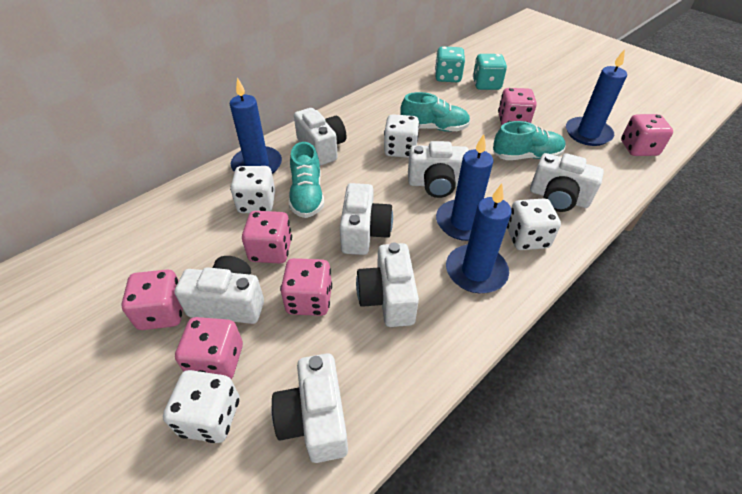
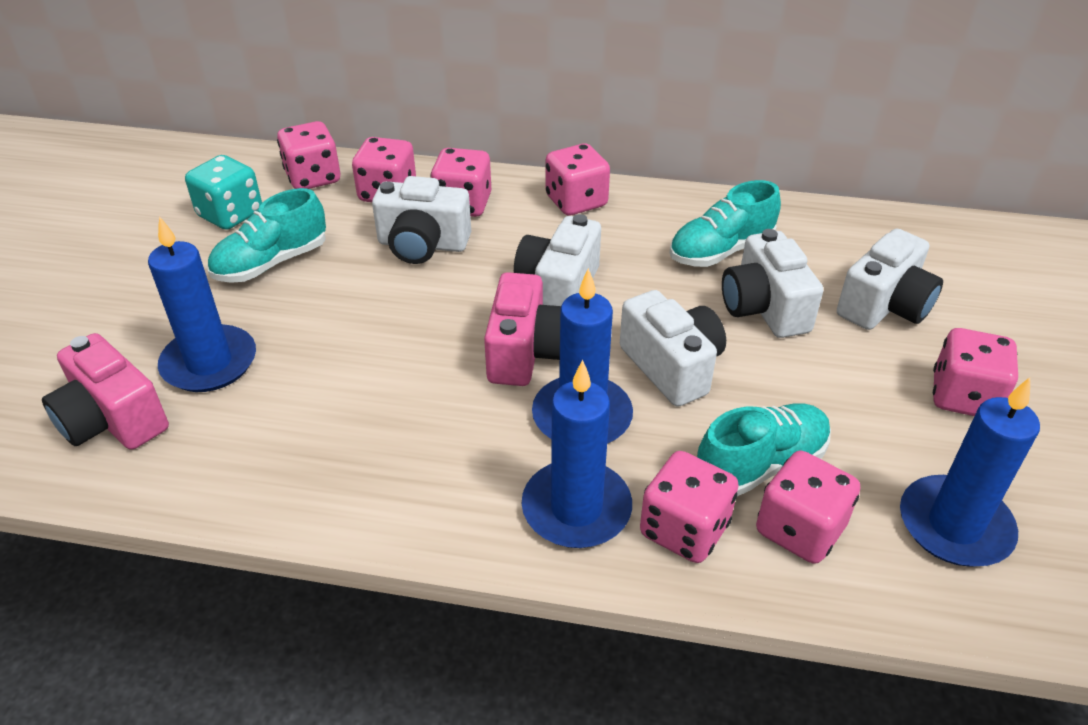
pink camera: none = 0 -> [42,333,169,450] [484,272,561,386] = 2
pink dice: [121,269,183,330] [175,317,243,380] [242,211,292,263] [280,258,332,316] [498,88,537,125] [621,114,673,156] = 6 -> [277,121,340,189] [352,137,416,202] [430,148,491,217] [545,143,610,215] [640,451,739,563] [756,451,860,564] [933,328,1018,416] = 7
turquoise dice: [435,46,465,82] [473,54,507,90] = 2 -> [185,155,262,230] = 1
white camera: [174,256,264,324] [272,353,348,463] [294,108,346,165] [340,183,393,255] [356,242,419,327] [408,141,469,198] [530,153,604,212] = 7 -> [372,176,471,264] [514,214,601,306] [620,290,726,407] [722,229,823,338] [837,229,943,330] = 5
white dice: [163,370,239,443] [230,166,275,213] [384,114,419,158] [507,199,561,250] = 4 -> none = 0

